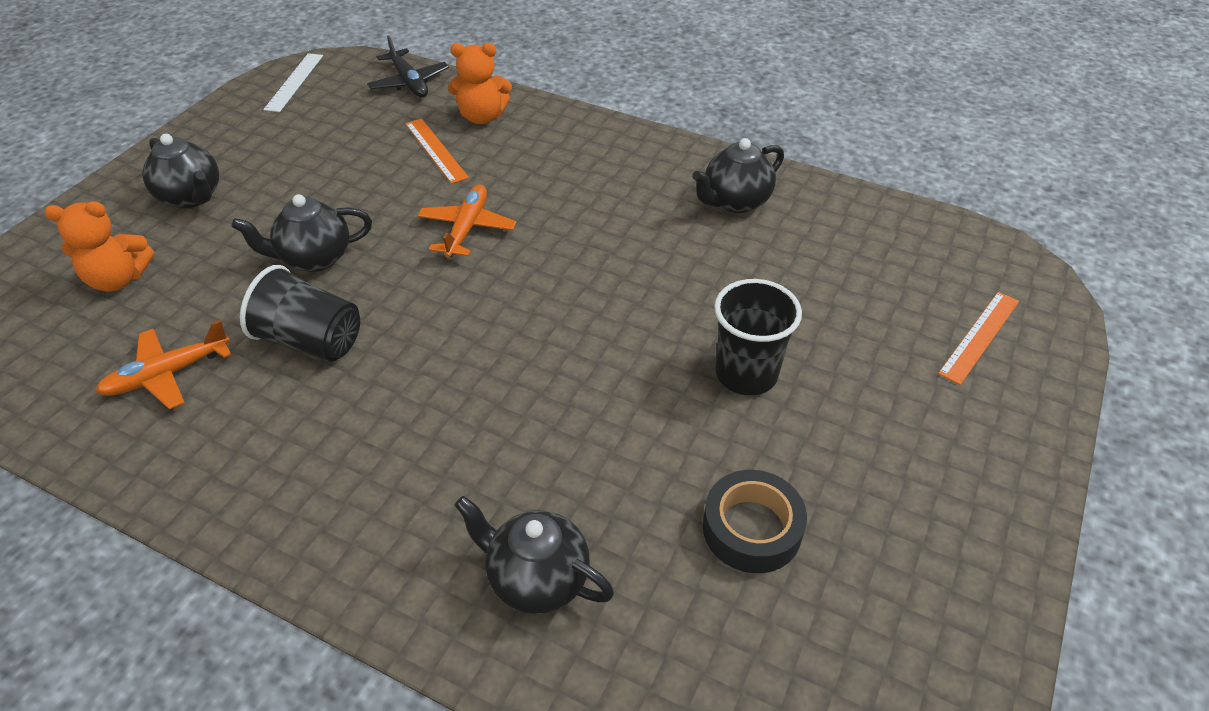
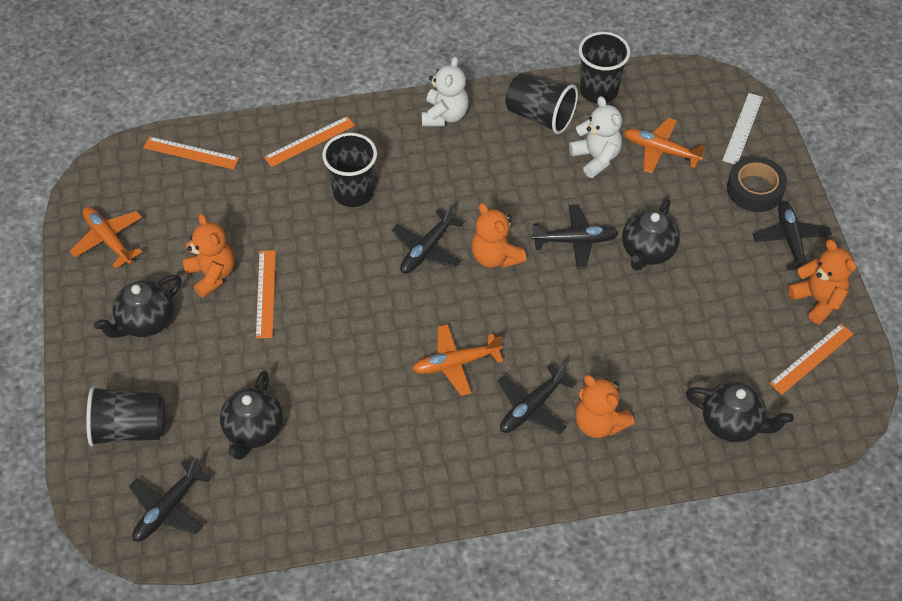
black cup: [240,265,360,362] [714,279,802,395] = 2 -> [86,386,165,447] [322,133,377,207] [506,73,578,134] [579,32,630,104] = 4
black plane: [367,35,449,97] = 1 -> [129,457,211,542] [392,203,464,274] [497,362,576,434] [531,204,619,269] [753,201,832,270] = 5
orange plane: [95,320,231,409] [417,184,517,258] = 2 -> [70,207,142,269] [412,324,503,396] [624,118,705,174] = 3
orange ruler: [405,118,469,184] [938,292,1019,385] = 2 -> [143,136,239,169] [256,250,276,338] [264,116,355,167] [769,324,854,395] = 4
orange teddy bear: [44,201,154,292] [448,43,512,124] = 2 -> [183,214,235,298] [471,203,526,268] [575,375,634,438] [787,239,856,324] = 4
white teddy bear: none = 0 -> [422,56,469,127] [569,96,622,178] = 2

